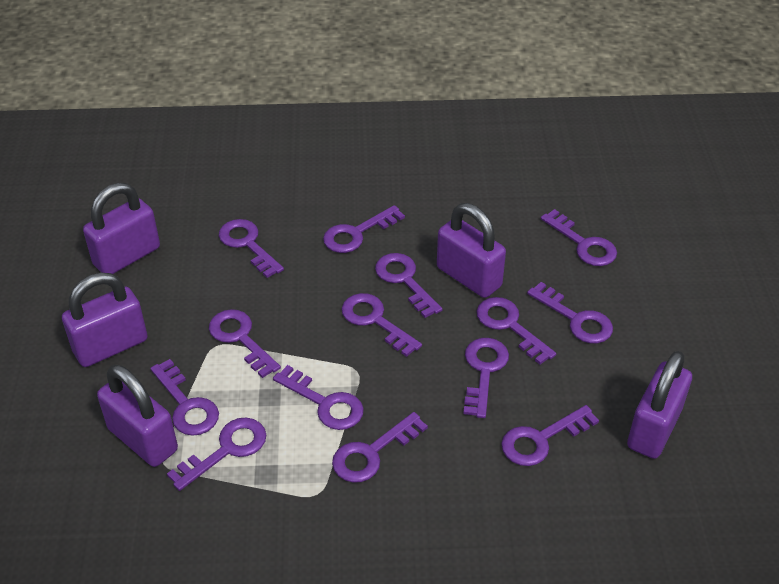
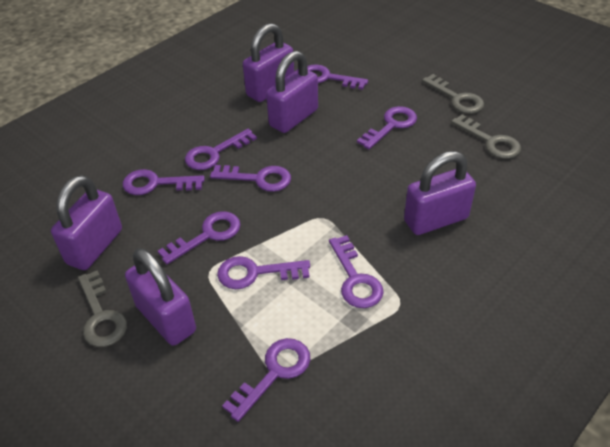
grey key: none = 0 -> [78,270,127,347] [422,74,484,114] [451,114,521,159] = 3
purple key: [150,359,219,436] [167,418,266,491] [209,309,281,378] [219,219,284,278] [273,365,364,430] [323,205,405,253] [332,412,428,483] [342,293,422,357] [375,253,443,318] [463,338,509,418] [477,297,556,365] [501,405,599,466] [527,282,613,343] [541,209,617,266] = 14 -> [123,169,205,195] [158,211,241,264] [185,129,257,170] [210,165,291,192] [217,256,310,289] [222,338,310,422] [308,64,368,90] [329,235,384,308] [357,106,417,149] = 9

